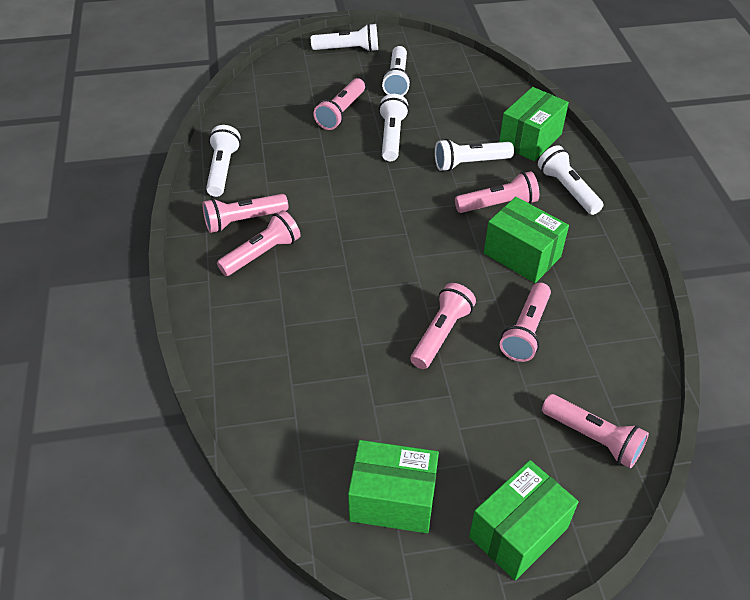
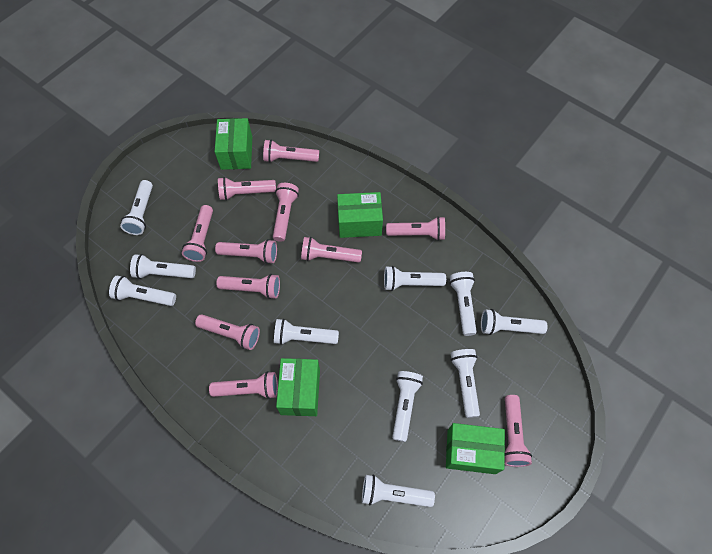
pink flashlight: [202,194,288,233] [217,210,300,276] [313,78,365,130] [410,283,476,369] [455,171,539,213] [500,283,551,362] [542,394,649,468] = 7 -> [182,205,213,262] [195,314,260,350] [209,371,278,399] [215,239,277,264] [216,274,280,299] [218,177,276,201] [263,140,319,163] [273,183,299,242] [301,237,362,263] [386,216,445,241] [504,395,532,467] = 11
white flashlight: [206,125,241,197] [311,23,378,52] [379,94,409,161] [382,46,411,96] [435,139,514,171] [538,145,603,215] = 6 -> [109,276,176,306] [120,180,153,235] [130,254,196,279] [274,319,339,345] [362,475,435,507] [384,266,446,291] [392,371,423,442] [450,272,477,336] [450,349,480,418] [481,309,548,335] = 10

